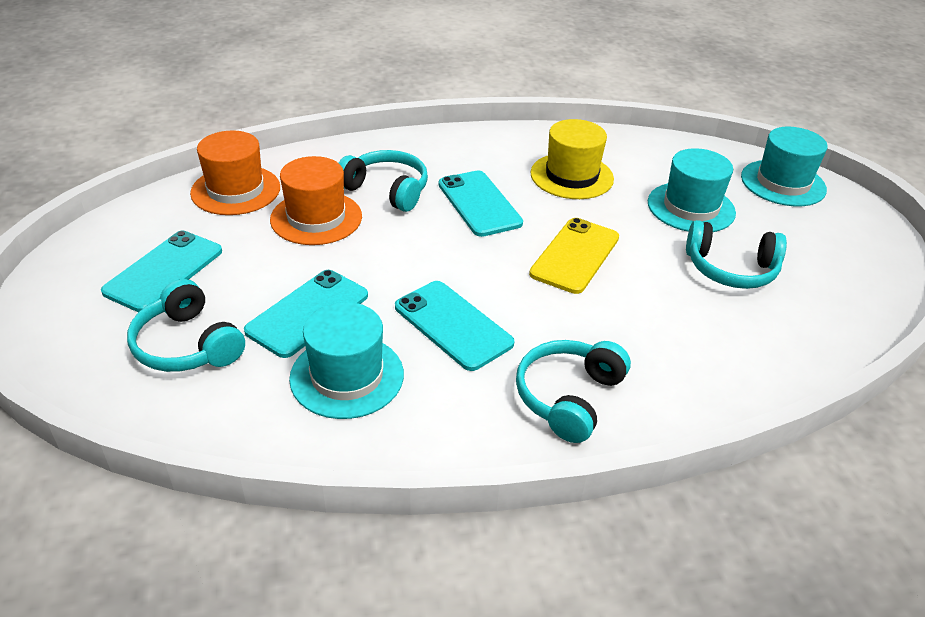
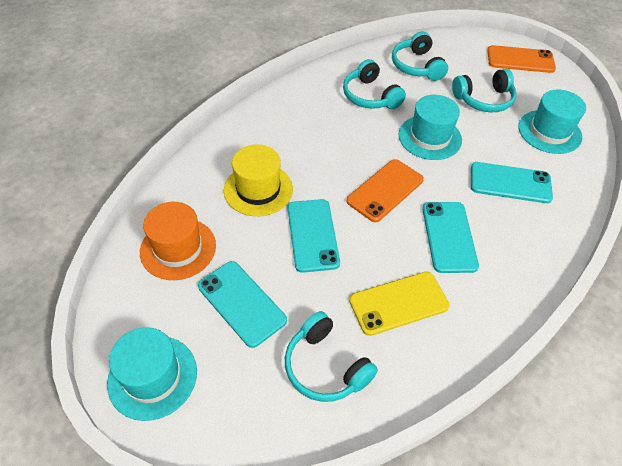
orange hat: [190,130,280,215] [270,156,362,245] = 2 -> [140,202,216,280] = 1
orange phone: none = 0 -> [346,159,424,222] [487,45,556,73] = 2

